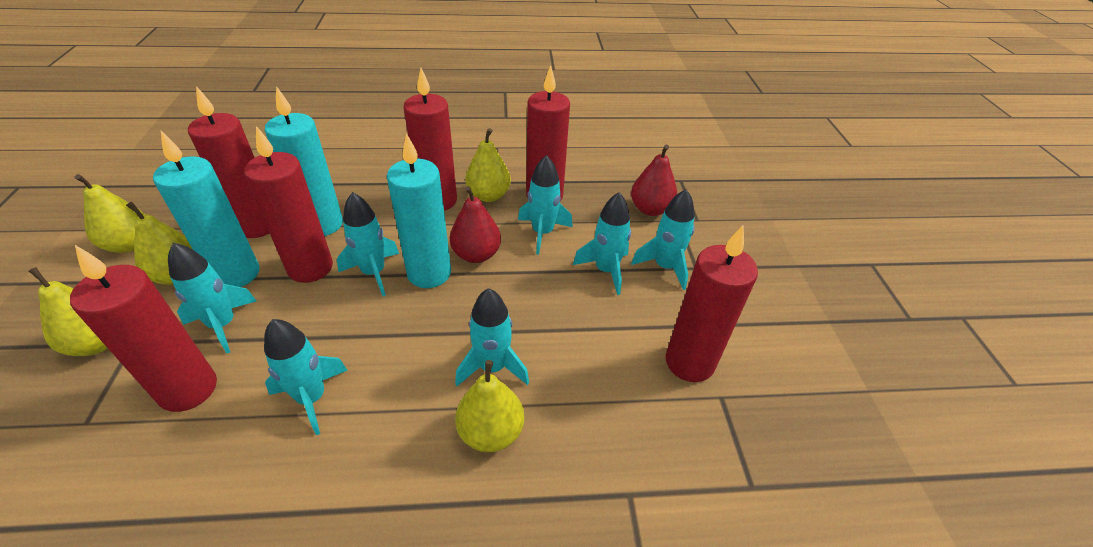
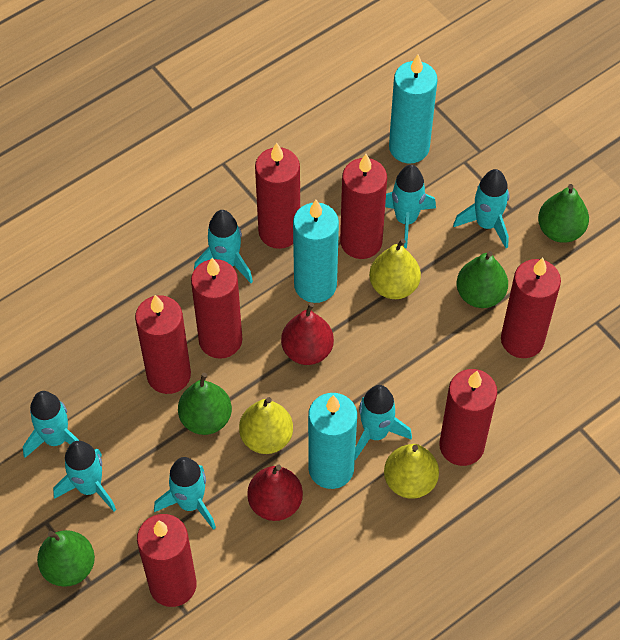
green pear: none = 0 -> [37,530,95,587] [178,373,232,435] [457,251,508,308] [538,184,589,243] = 4
red candle: [70,245,217,412] [188,86,269,238] [244,126,333,283] [403,68,457,211] [526,65,570,201] [666,225,758,382] = 6 -> [135,295,191,394] [137,514,197,607] [191,258,242,359] [255,143,300,249] [340,154,387,259] [439,369,497,466] [501,258,561,358] = 7
yellow pear: [29,267,108,356] [74,174,145,253] [126,202,192,285] [455,360,524,452] [465,128,511,202] = 5 -> [239,397,293,454] [369,239,421,299] [384,444,439,499] = 3

